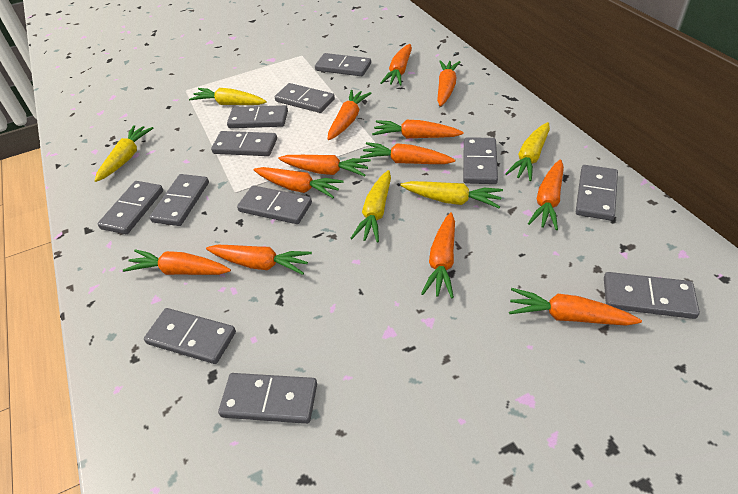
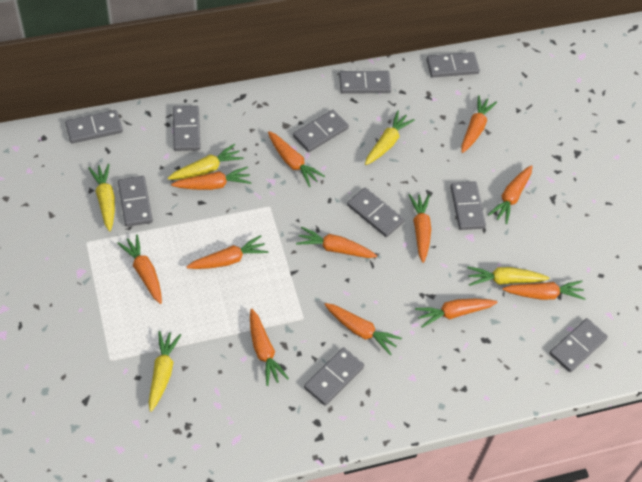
grey domino: [98,181,163,234] [144,308,236,364] [149,174,209,226] [211,131,277,156] [218,373,317,424] [227,105,288,128] [237,185,312,224] [275,83,335,113] [315,53,371,76] [463,137,498,184] [576,165,618,221] [604,272,700,319] = 12 -> [65,110,123,143] [118,176,153,227] [173,106,201,151] [293,110,349,152] [304,347,364,406] [339,71,391,93] [347,188,404,237] [426,52,480,78] [450,181,486,230] [549,318,608,372] = 10

